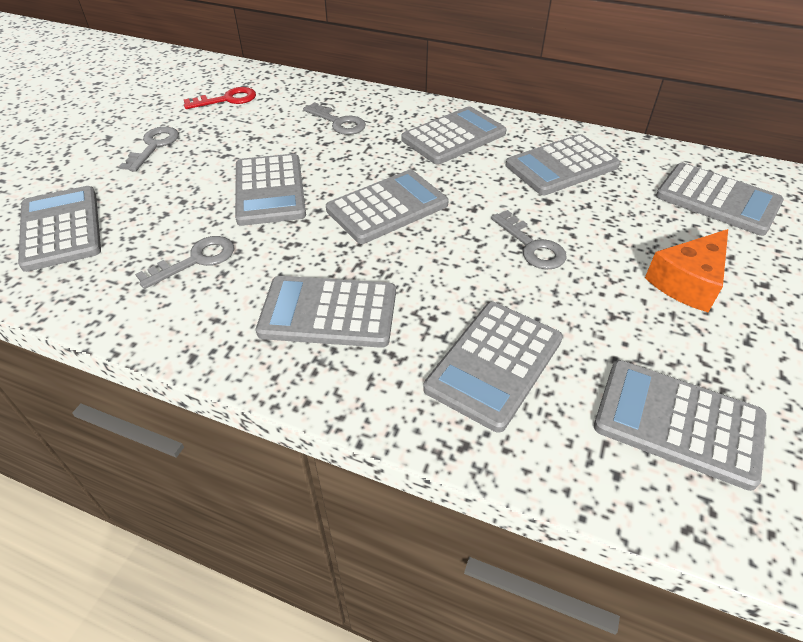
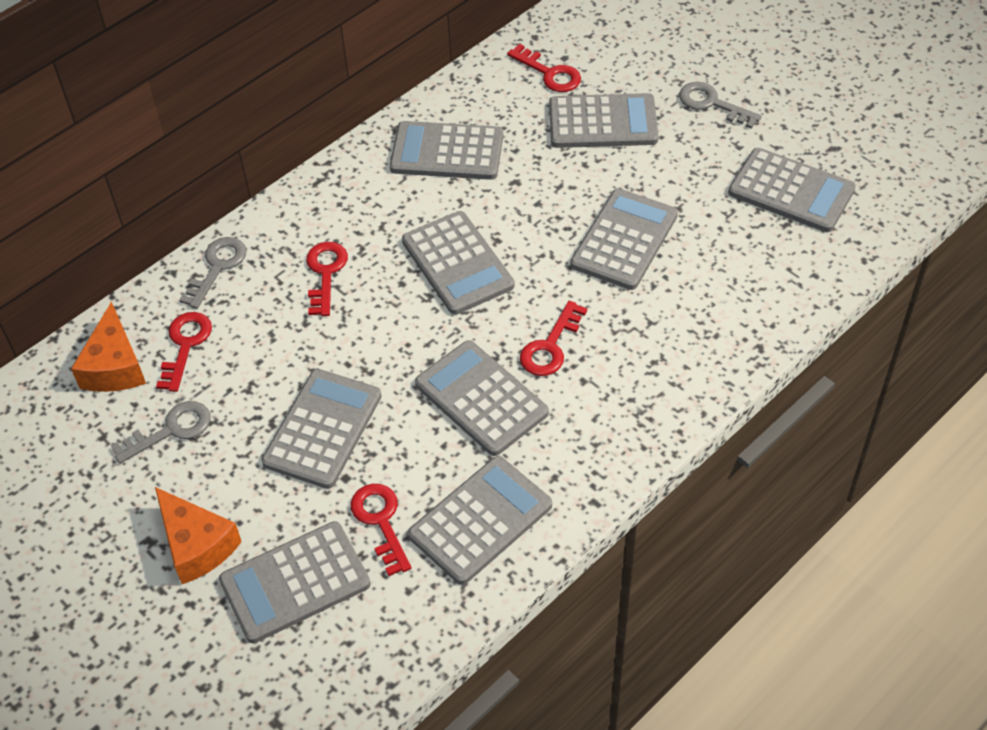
grey key: [119,127,179,172] [135,236,234,289] [303,102,366,135] [491,210,567,269] = 4 -> [111,401,211,464] [179,237,247,309] [679,82,762,129] = 3
orange cheese: [645,229,728,312] = 1 -> [71,301,146,392] [155,487,242,584] = 2
red key: [184,87,256,109] = 1 -> [156,312,212,392] [306,242,348,316] [351,484,412,576] [507,44,581,92] [520,301,587,376] = 5

